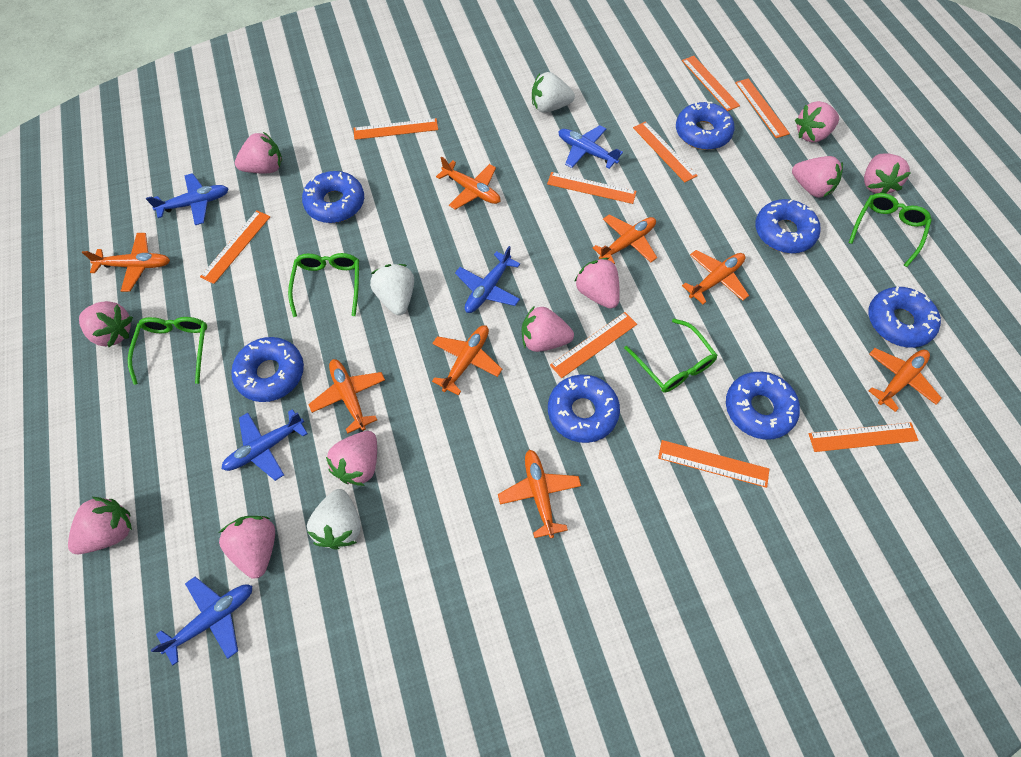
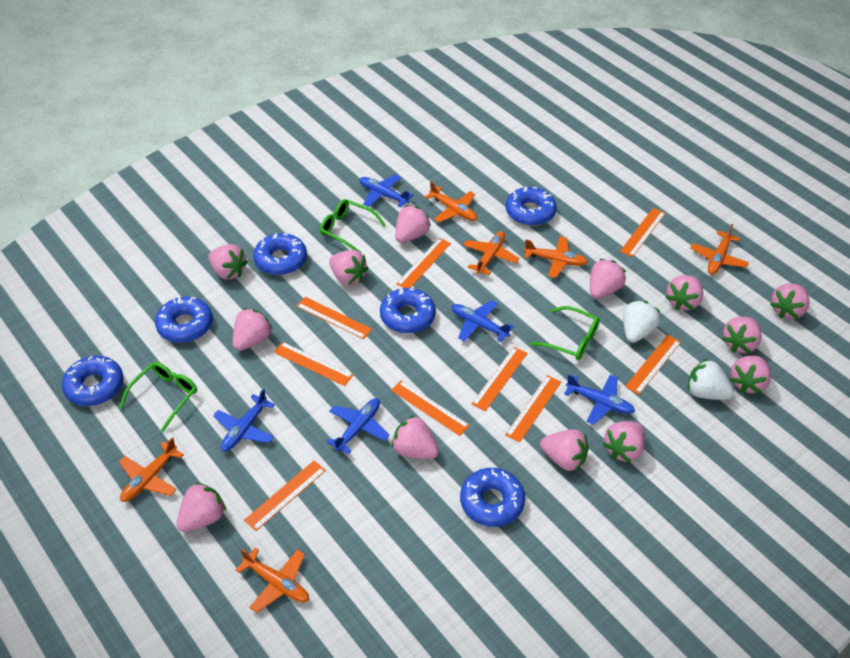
blue donut: [231,337,304,402] [302,171,364,223] [548,375,620,443] [676,102,734,150] [726,372,800,440] [755,199,820,253] [868,287,941,348] = 7 -> [62,356,124,406] [155,296,213,343] [253,233,307,275] [380,288,436,333] [460,468,525,527] [506,186,557,226] = 6
green glasses: [128,317,207,385] [288,253,359,317] [624,319,718,393] [849,193,932,267] = 4 -> [120,362,197,432] [320,199,386,253] [530,306,600,360] = 3
orange plane: [82,233,170,292] [308,359,385,434] [432,325,502,396] [436,157,501,210] [498,449,581,538] [593,214,657,264] [682,250,749,304] [869,348,942,412] = 8 -> [119,437,184,502] [236,548,309,613] [425,182,477,222] [463,231,520,275] [524,236,588,278] [690,224,749,274] = 6
pink strawberry: [68,497,132,554] [79,301,133,347] [219,516,275,579] [235,132,282,173] [326,431,377,486] [522,306,574,352] [574,258,620,309] [792,156,843,198] [795,101,839,142] [864,153,911,194] = 10 -> [177,482,226,532] [209,244,248,280] [233,308,273,351] [329,250,368,285] [392,415,439,459] [395,205,431,243] [540,429,588,471] [590,259,626,299] [602,421,645,462] [666,275,703,310] [722,317,762,353] [730,355,771,393] [770,283,809,319] = 13
white strawberry: [307,489,361,550] [370,264,414,315] [532,72,575,113] = 3 -> [623,300,660,343] [688,359,734,400] = 2

